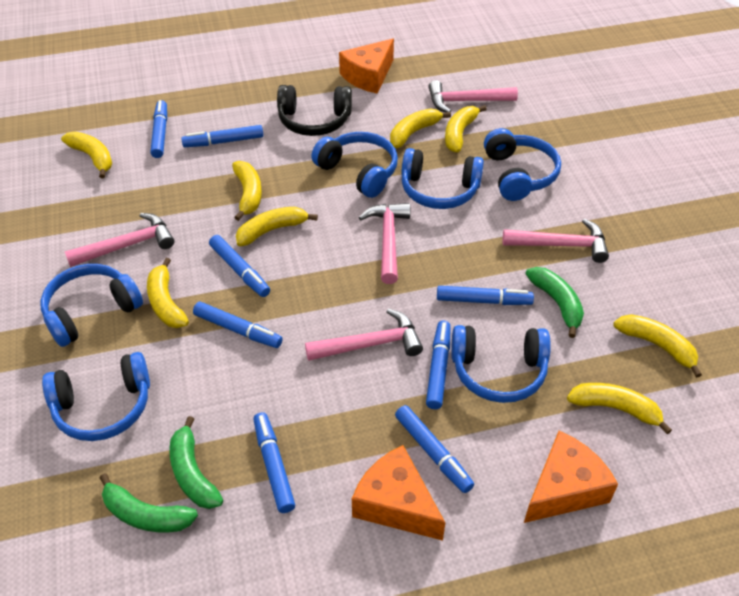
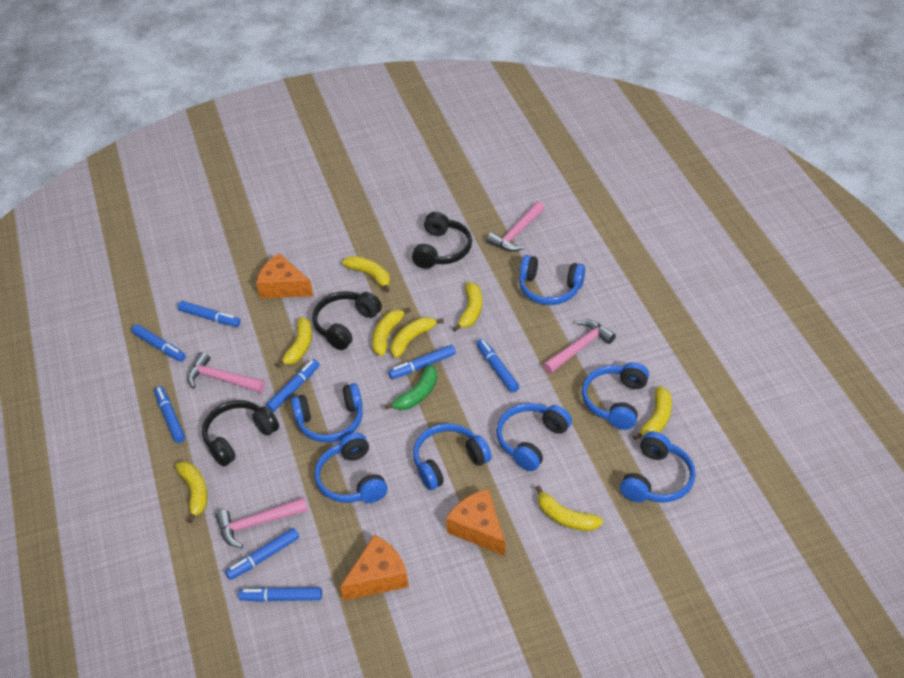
black headphones: [277,85,352,136] = 1 -> [202,400,279,467] [313,291,382,350] [412,212,472,269] = 3
blue headphones: [40,264,143,347] [42,352,150,441] [311,132,398,198] [401,148,484,209] [452,325,551,403] [484,128,561,201] = 6 -> [291,383,363,443] [314,433,388,503] [413,423,492,490] [496,403,572,471] [519,255,585,305] [582,362,649,430] [620,431,695,503] = 7
green banana: [100,473,198,532] [169,416,223,509] [525,267,584,338] = 3 -> [384,365,437,410] = 1
pink hammer: [65,213,174,267] [305,309,423,361] [359,203,410,284] [428,80,518,113] [503,219,609,263] = 5 -> [187,352,265,393] [215,497,308,548] [486,201,545,252] [543,320,616,374] = 4

